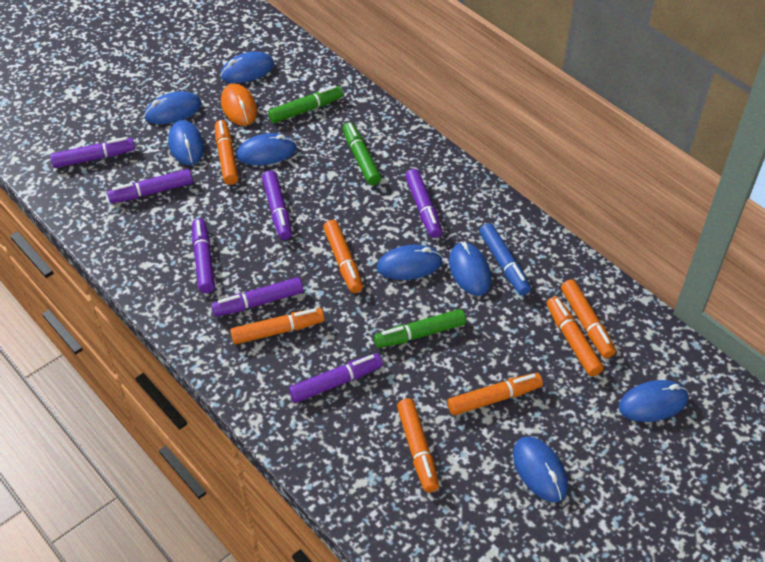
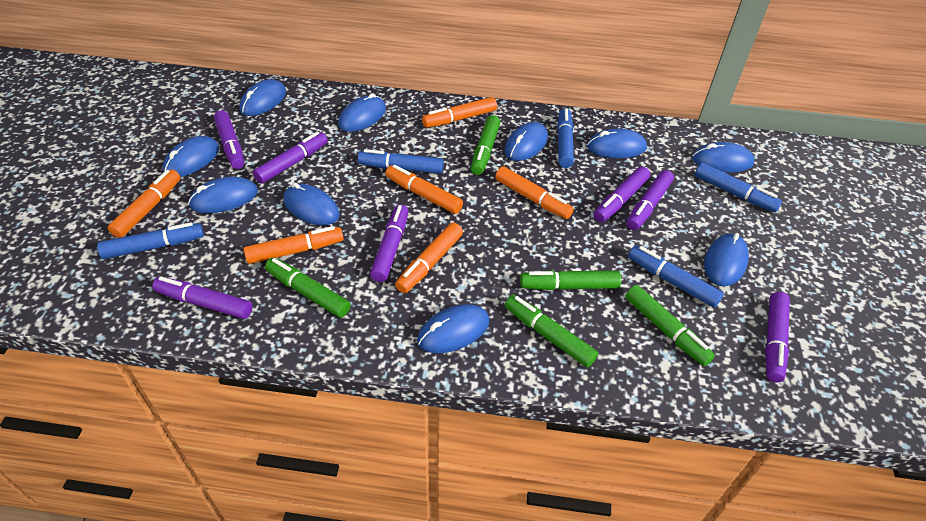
blue marker: [479,223,531,295] = 1 -> [97,222,204,259] [358,149,444,174] [557,108,574,168] [628,245,724,308] [695,163,782,212] = 5
blue mouse: [144,91,202,124] [168,120,204,165] [220,52,274,83] [236,133,297,165] [377,245,442,280] [449,242,491,296] [513,436,568,503] [618,380,688,422] = 8 -> [163,136,219,177] [188,177,258,213] [239,79,286,116] [283,183,340,225] [338,93,386,132] [417,304,489,353] [504,122,548,161] [587,129,647,158] [692,142,754,172] [704,233,749,286] = 10
green marker: [268,85,343,123] [342,122,381,185] [374,309,466,348] = 3 -> [265,258,351,318] [471,115,501,175] [505,295,598,367] [520,270,621,290] [625,285,715,366] = 5
orange marker: [215,120,238,185] [230,308,325,345] [323,220,363,293] [397,398,439,493] [447,373,543,415] [547,296,604,376] [561,279,616,358] = 7 -> [108,169,181,238] [244,226,344,264] [386,165,463,214] [395,223,463,293] [422,97,497,128] [495,167,574,219] = 6
orange mouse: [221,83,257,126] = 1 -> none = 0

